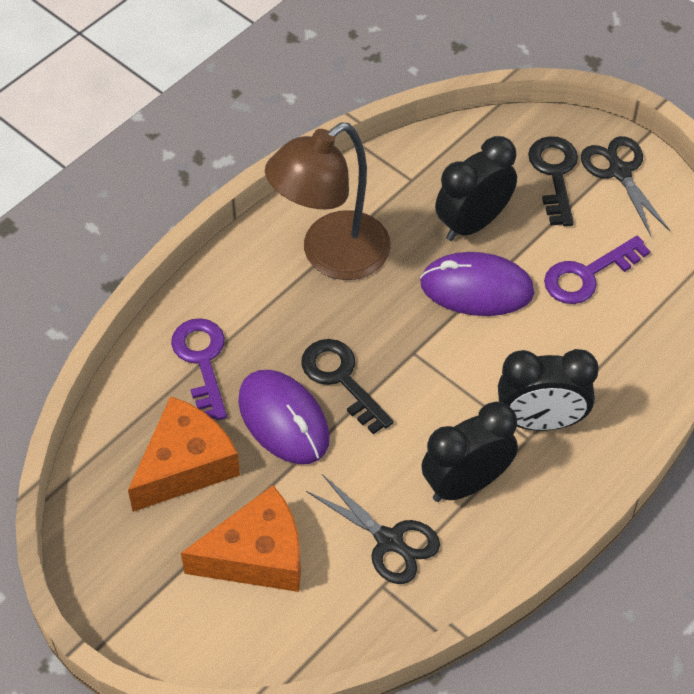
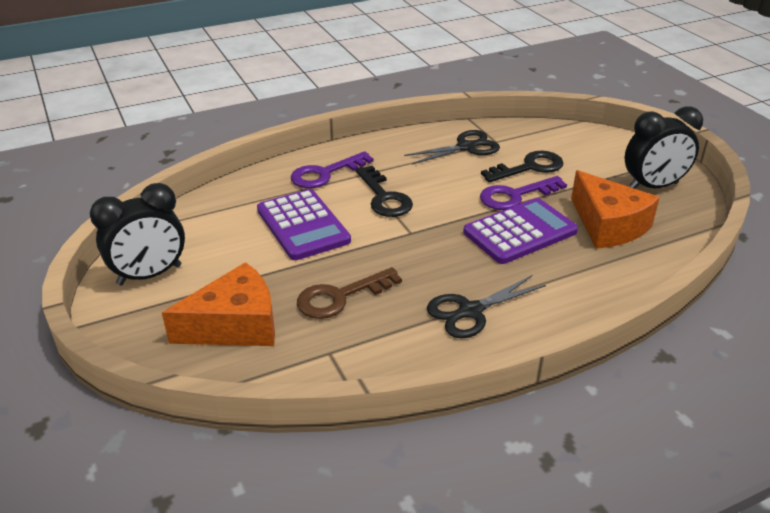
black clock: [421,402,518,502] [435,136,517,241] [498,349,599,431] = 3 -> [90,183,185,285] [625,106,703,189] = 2
brown key: none = 0 -> [297,267,402,319] = 1
brown lamp: [265,123,391,280] = 1 -> none = 0
purple calculator: none = 0 -> [257,189,351,260] [463,198,578,264] = 2
purple mouse: [238,370,330,464] [420,252,534,316] = 2 -> none = 0

